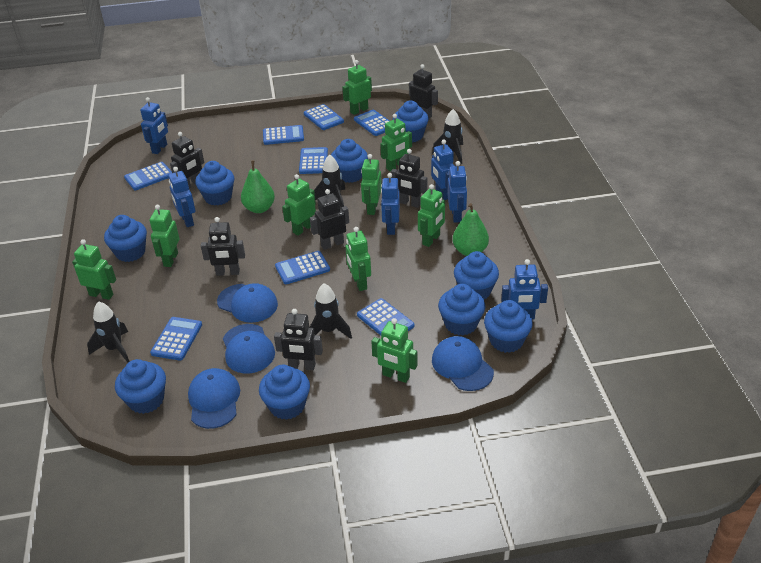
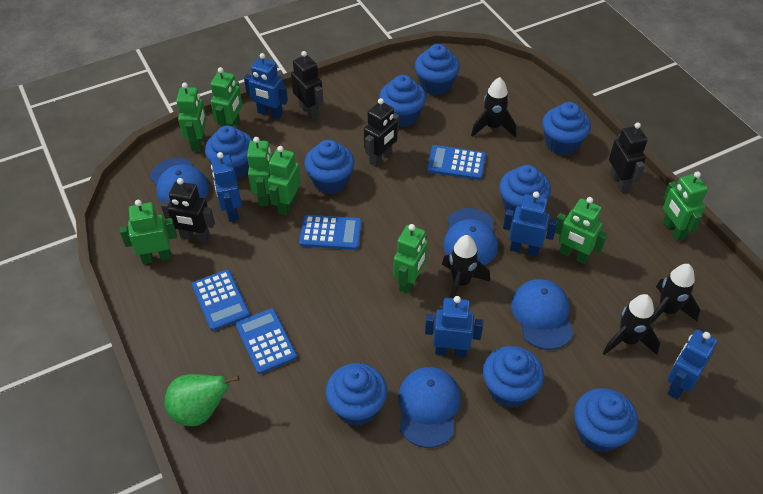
black robot: [170,132,204,188] [201,217,245,276] [274,309,323,370] [310,189,349,250] [391,149,427,208] [409,64,438,119] = 6 -> [161,178,215,242] [291,51,324,119] [364,98,399,167] [609,122,648,192] = 4
blue calculator: [124,162,172,190] [150,317,202,361] [263,125,304,145] [275,251,330,284] [299,147,328,174] [304,104,344,130] [354,110,389,136] [357,298,415,335] = 8 -> [192,270,250,331] [236,308,297,374] [299,215,362,250] [427,145,486,180] = 4
blue robot: [140,97,168,154] [168,167,196,227] [381,173,400,235] [431,140,454,200] [447,161,467,223] [501,259,548,320] = 6 -> [211,152,242,222] [244,53,288,119] [425,296,483,357] [503,192,558,257] [667,330,717,400] = 5
green pear: [241,160,275,213] [453,203,489,256] = 2 -> [165,374,240,426] = 1
green robot: [72,239,116,300] [149,205,180,267] [282,174,316,236] [343,60,372,115] [345,227,371,291] [361,154,382,215] [371,318,418,383] [381,114,412,172] [418,184,445,247] = 9 -> [120,200,177,264] [176,83,207,152] [210,67,242,127] [247,137,273,206] [268,146,301,216] [393,224,428,294] [555,197,607,264] [663,171,708,241] = 8

